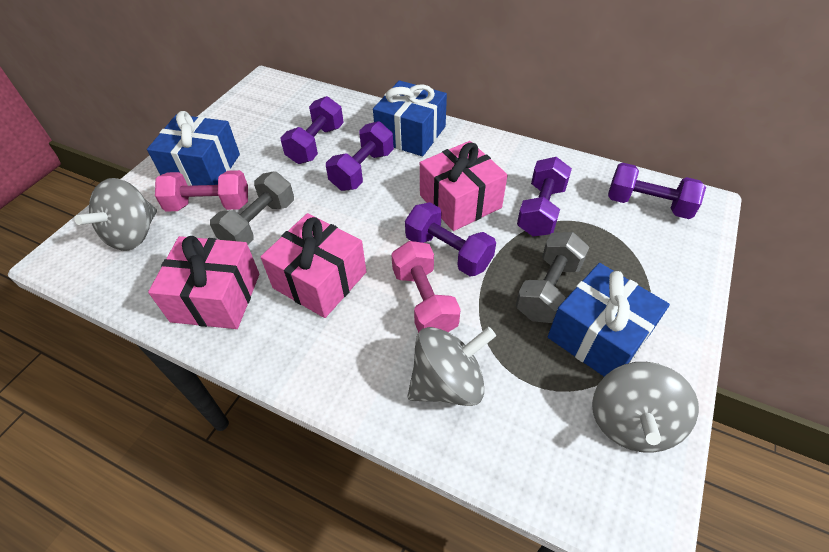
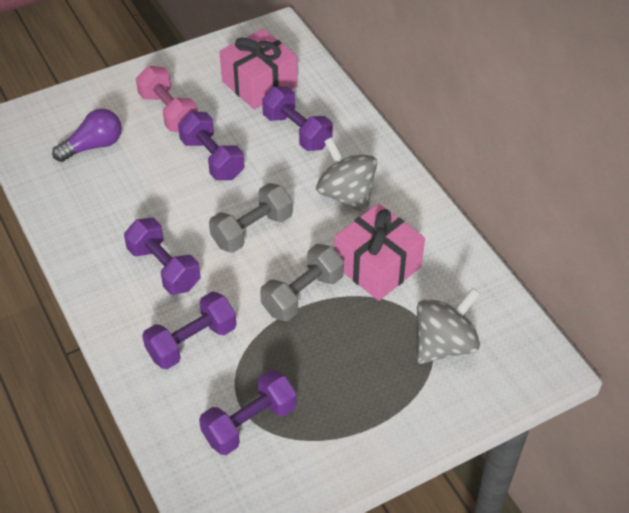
blue gift: [147,111,240,186] [373,80,447,156] [548,263,670,377] = 3 -> none = 0
grey spinning top: [74,178,157,251] [408,327,496,406] [592,362,699,453] = 3 -> [316,137,377,213] [417,288,480,364] = 2
pink dumbbell: [155,170,248,212] [391,241,461,333] = 2 -> [136,66,198,132] = 1
pink gift: [148,236,259,329] [260,213,366,318] [420,141,508,231] = 3 -> [219,29,297,110] [334,203,425,301] = 2
purple light bulb: none = 0 -> [52,109,122,162] = 1

